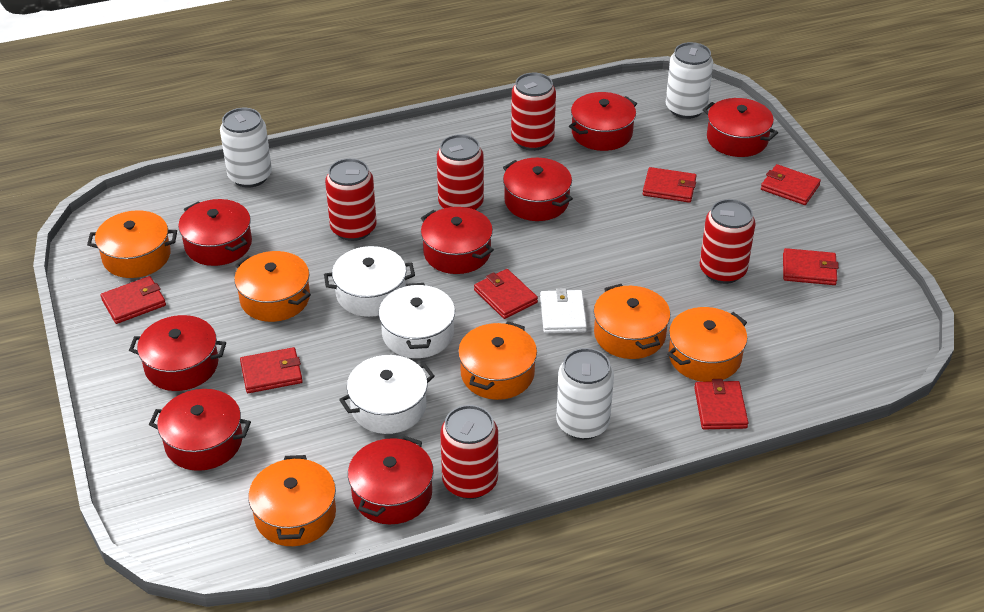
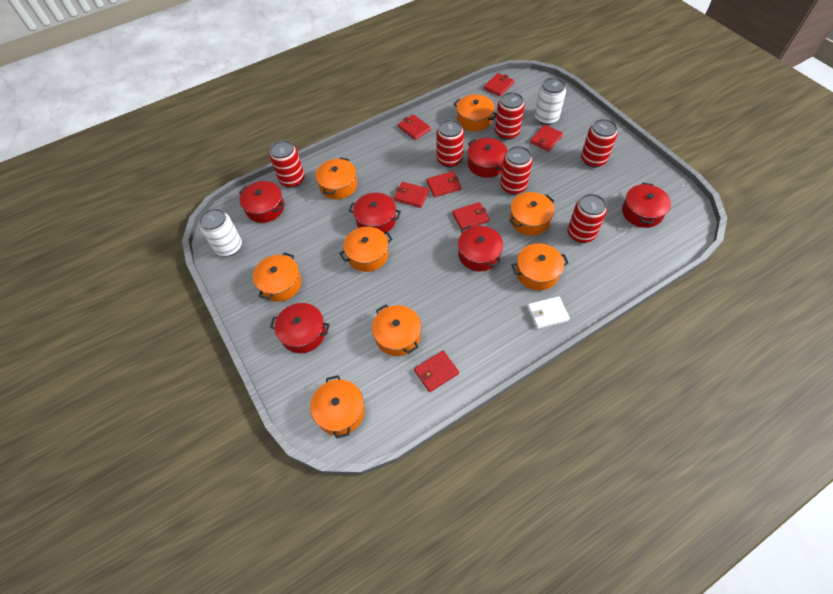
orange pot: [87,210,177,278] [234,251,311,322] [248,455,336,546] [458,321,537,400] [594,284,670,359] [667,307,747,382] = 6 -> [253,252,302,302] [310,375,365,439] [316,157,357,199] [339,227,393,272] [372,304,421,356] [453,94,497,131] [509,192,555,236] [512,243,569,290] = 8
red can: [325,158,377,241] [437,134,484,210] [440,405,498,499] [511,73,556,151] [700,199,756,284] = 5 -> [269,140,305,188] [437,119,464,167] [495,92,525,140] [500,146,533,195] [568,194,607,243] [581,119,618,167] = 6
red pot: [129,315,226,391] [149,389,251,471] [178,199,252,266] [348,436,434,524] [421,207,494,274] [503,158,573,221] [569,92,637,151] [703,98,778,157] = 8 -> [239,181,284,223] [270,303,330,353] [349,193,401,233] [458,225,503,271] [468,138,508,178] [622,183,671,228] = 6
white can: [220,108,272,188] [556,348,614,440] [666,42,713,119] = 3 -> [199,208,242,256] [535,77,566,125] = 2
white pot: [324,246,415,317] [339,355,435,434] [379,283,455,358] = 3 -> none = 0

